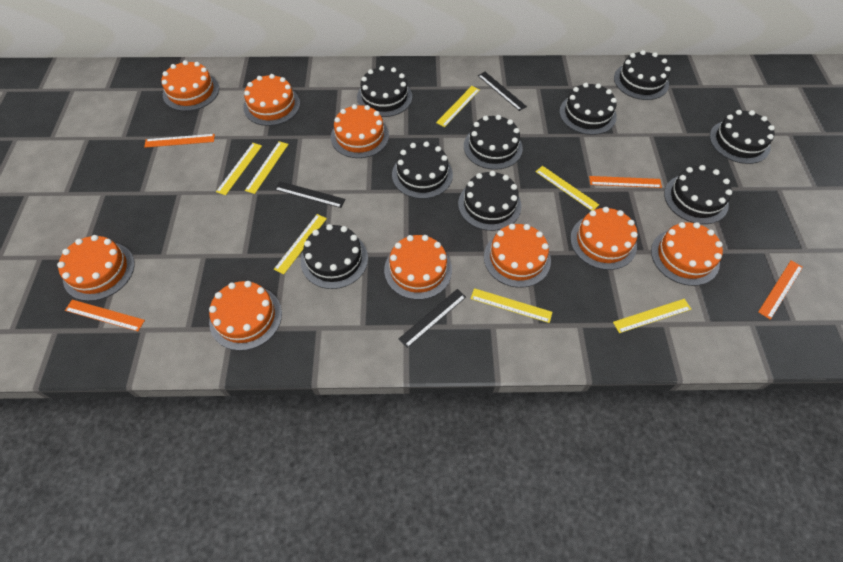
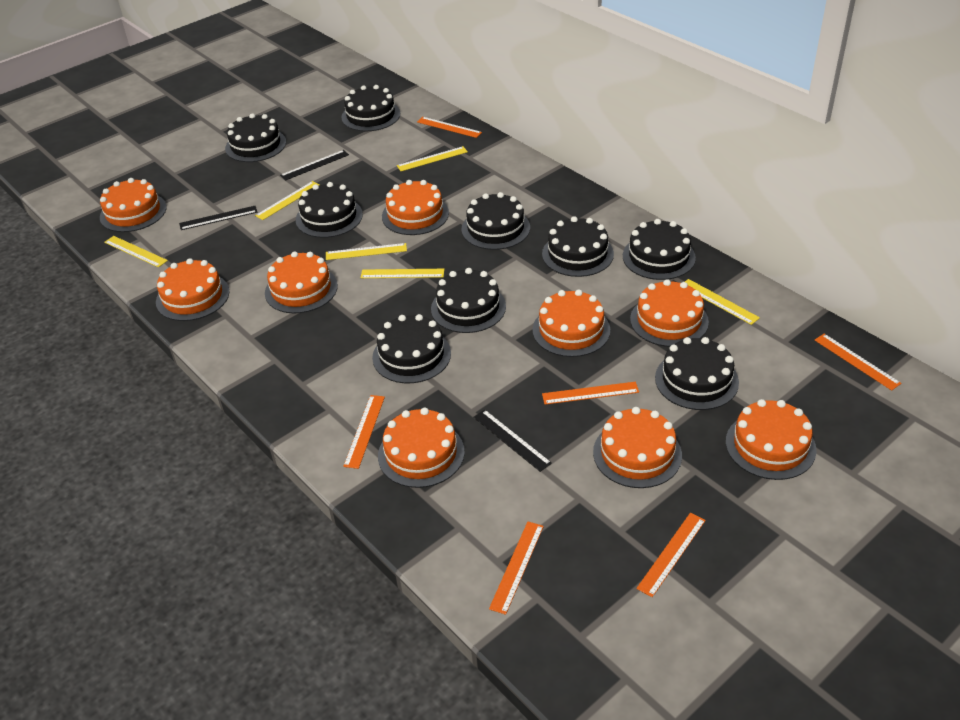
orange ruler: [65,300,145,331] [144,134,215,148] [589,176,662,188] [758,260,803,320] = 4 -> [343,395,385,469] [417,117,482,138] [489,522,544,615] [542,382,639,405] [636,513,706,597] [815,334,901,391] = 6
yellow ruler: [216,143,262,195] [245,141,289,194] [274,214,327,274] [436,86,480,127] [470,288,552,323] [536,166,599,211] [613,299,691,333] = 7 -> [104,236,168,268] [255,181,319,220] [326,243,407,260] [361,269,444,278] [397,146,468,171] [685,279,760,325] = 6

